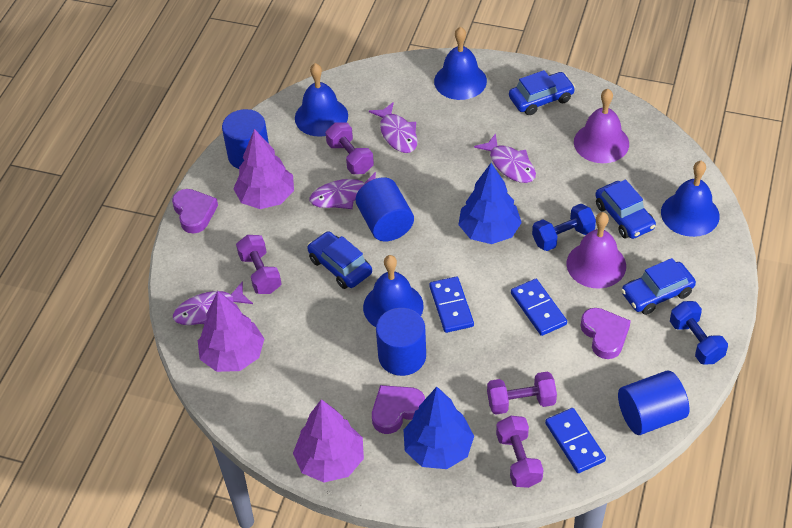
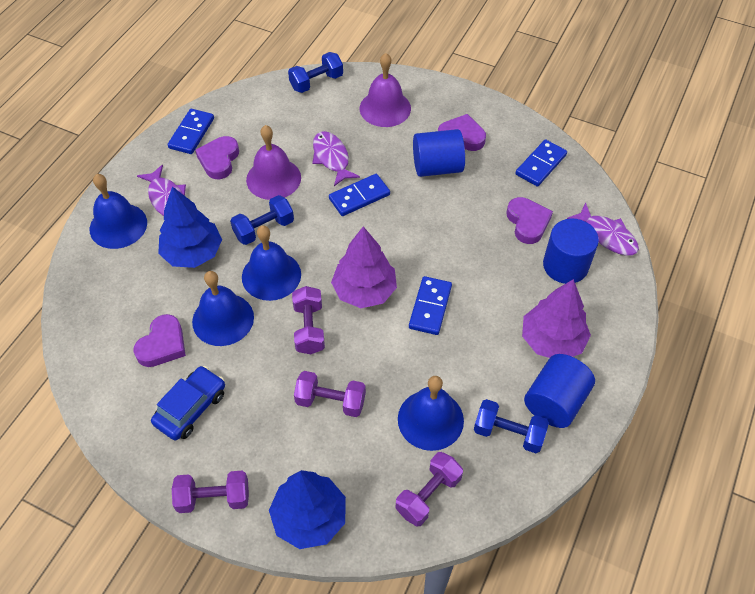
blue car: [307,231,372,289] [509,70,575,115] [595,179,656,239] [621,258,696,315] = 4 -> [151,366,225,440] = 1
blue cylinder: [222,109,269,169] [356,177,414,241] [376,308,426,376] [618,371,689,435] = 4 -> [413,129,465,177] [524,354,595,428] [543,218,599,284] = 3
blue domino: [429,276,474,333] [511,279,567,336] [545,408,606,473] = 3 -> [168,109,214,154] [329,174,390,216] [409,276,452,335] [516,139,567,187] = 4
blue dumbbell: [532,204,596,251] [670,301,728,365] = 2 -> [230,195,294,245] [288,52,343,93] [474,399,549,453] = 3
purple fish: [173,281,253,325] [310,172,376,209] [369,102,417,153] [474,133,536,183] = 4 -> [137,165,186,216] [312,131,360,186] [567,202,639,255] = 3
purple heart: [172,189,218,233] [372,385,425,434] [581,308,631,359] = 3 -> [134,314,186,367] [195,136,239,179] [438,114,486,151] [506,197,553,244] = 4
purple tree: [198,291,264,372] [233,129,294,209] [293,399,364,482] = 3 -> [331,226,397,308] [522,279,591,358] = 2

